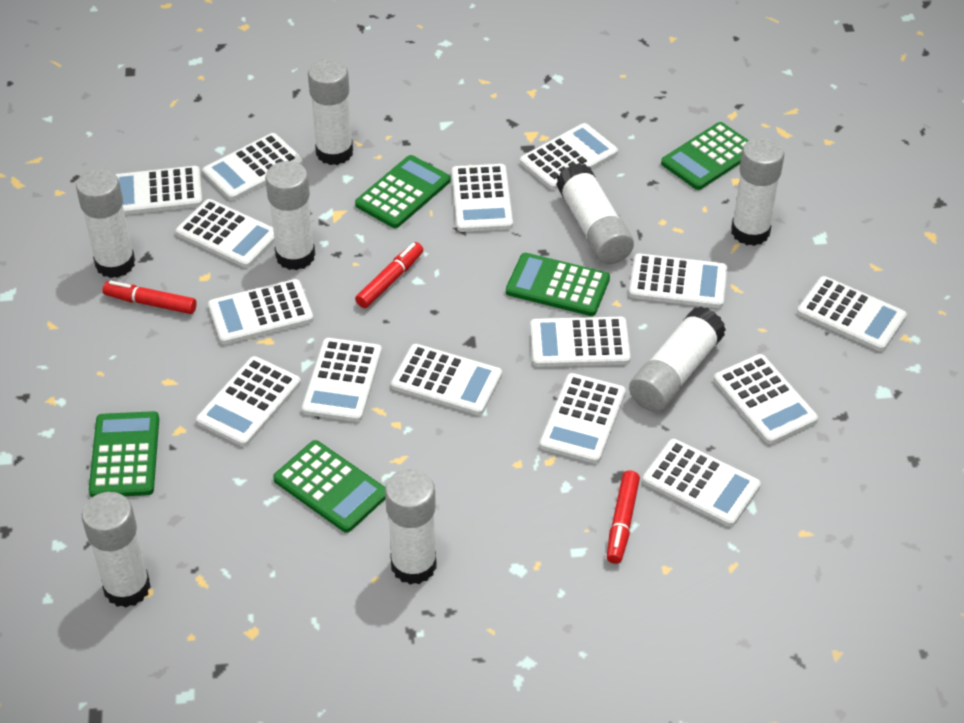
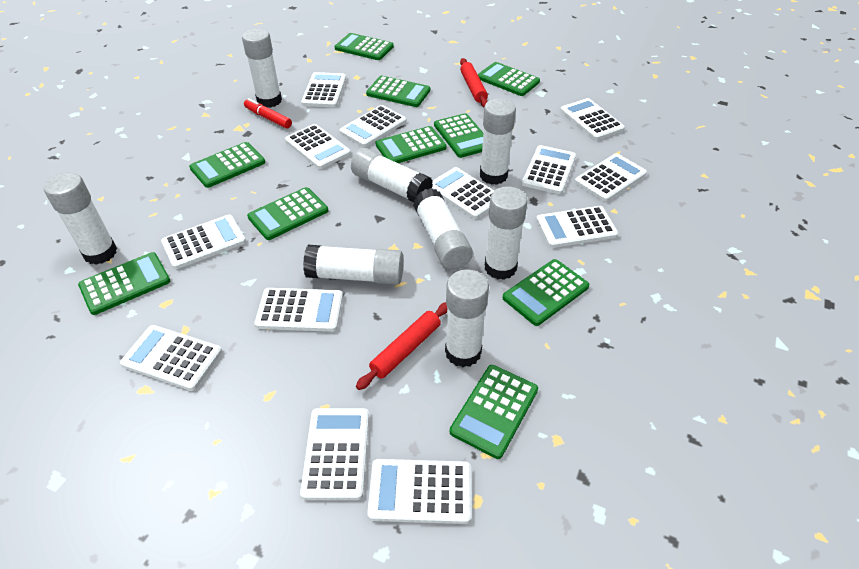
green calculator: [89,411,159,497] [273,440,386,533] [355,155,451,228] [506,253,610,316] [661,122,749,190] = 5 -> [78,252,170,315] [189,142,265,188] [247,187,328,240] [335,33,394,60] [366,76,430,107] [376,126,447,163] [434,113,483,158] [450,365,538,459] [478,62,540,96] [503,259,589,326] = 10
red marker: [102,281,197,314] [355,242,423,308] [607,470,640,564] = 3 -> [244,98,292,128] = 1
red rolling pin: none = 0 -> [356,302,447,390] [460,58,488,107] = 2
white calculator: [115,166,203,215] [176,199,275,268] [196,356,301,447] [203,133,303,201] [208,279,313,345] [302,338,382,422] [391,344,502,415] [452,164,513,232] [520,123,618,190] [530,317,631,367] [540,373,626,464] [629,254,727,308] [642,439,761,527] [714,354,818,444] [797,276,907,352] = 15 -> [120,325,222,391] [161,215,246,269] [254,288,343,332] [285,124,351,169] [300,408,369,500] [301,72,346,107] [339,105,406,147] [367,459,471,524] [432,167,494,219] [522,145,576,194] [536,206,618,248] [560,98,625,140] [575,153,647,202] = 13

